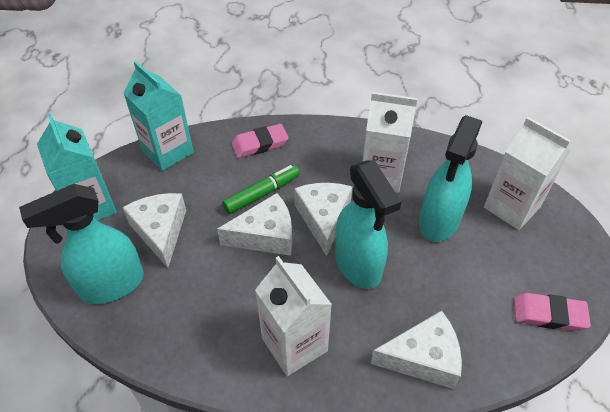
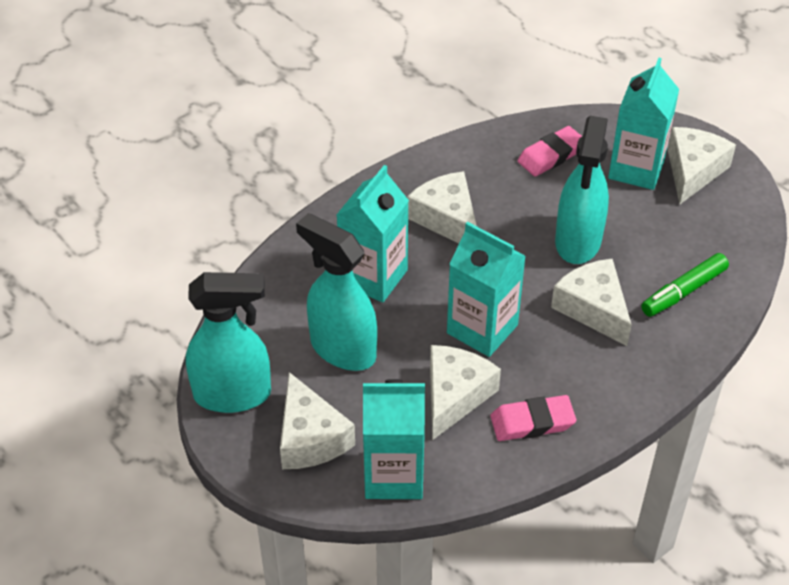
turquoise carton: [37,114,117,221] [123,61,194,171] = 2 -> [336,165,409,302] [363,379,425,499] [447,222,526,357] [608,58,679,190] = 4
white carton: [255,256,332,376] [362,92,417,193] [484,117,571,230] = 3 -> none = 0
white cheese: [122,193,186,268] [217,193,292,256] [294,183,352,256] [370,311,462,389] = 4 -> [280,372,355,469] [407,171,477,243] [430,345,501,440] [551,259,632,346] [668,127,736,204] = 5

